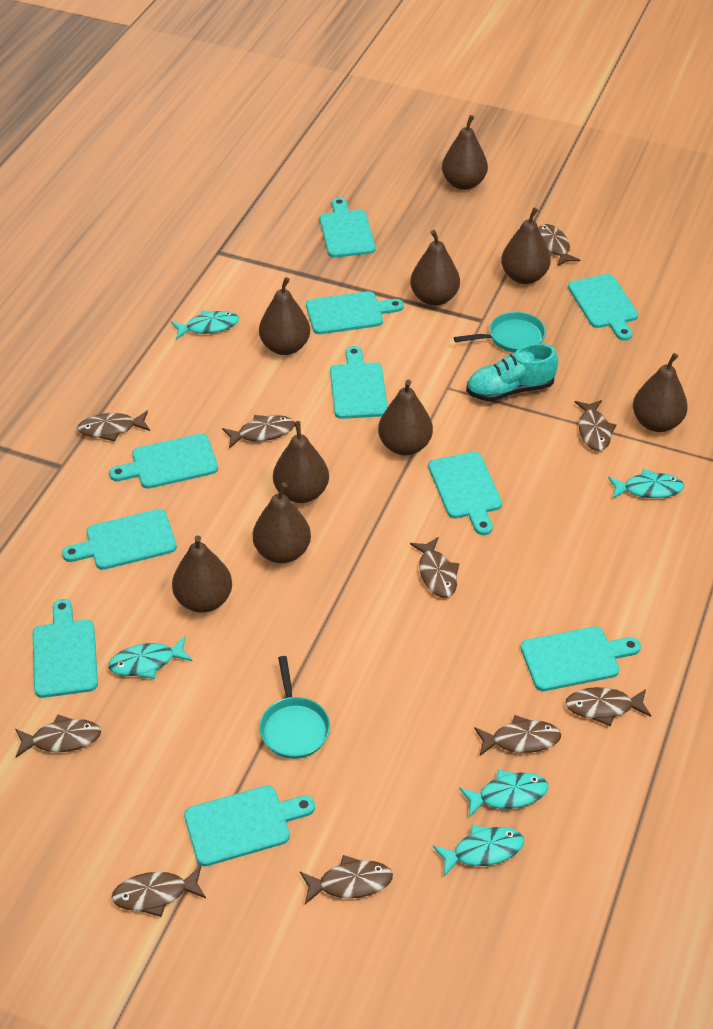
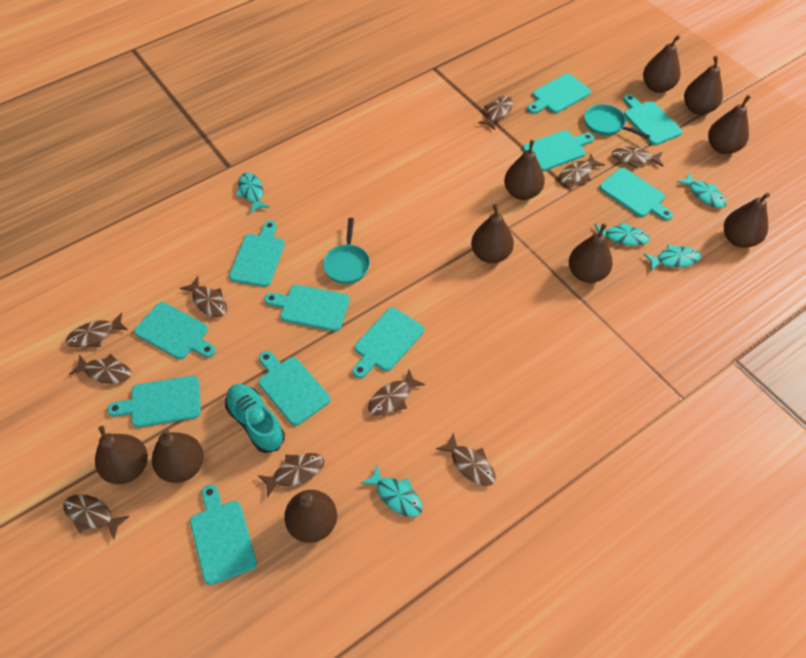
brown pear: [172,536,232,613] [253,482,311,563] [259,277,310,355] [273,421,329,503] [378,380,433,455] [410,230,460,306] [442,115,488,190] [501,207,551,284] [633,353,688,432] = 9 -> [95,426,148,484] [152,429,204,483] [284,490,337,543] [471,204,514,263] [504,140,545,200] [569,224,613,283] [643,35,680,93] [684,56,723,115] [708,95,751,154] [724,193,770,248] = 10
turquoise cutting board: [33,599,98,698] [62,509,177,570] [109,434,218,489] [184,786,315,866] [306,291,404,334] [320,197,376,258] [330,346,388,419] [428,452,502,535] [521,627,641,691] [568,274,638,341] = 10 -> [107,376,201,427] [134,302,216,359] [190,484,257,585] [229,221,285,287] [258,351,330,426] [264,285,350,331] [352,308,424,378] [523,130,594,171] [527,73,591,114] [599,168,673,221] [623,94,683,145] = 11

